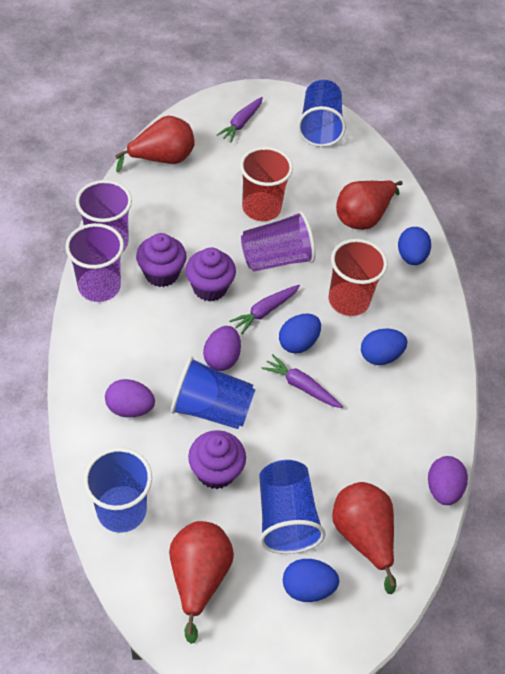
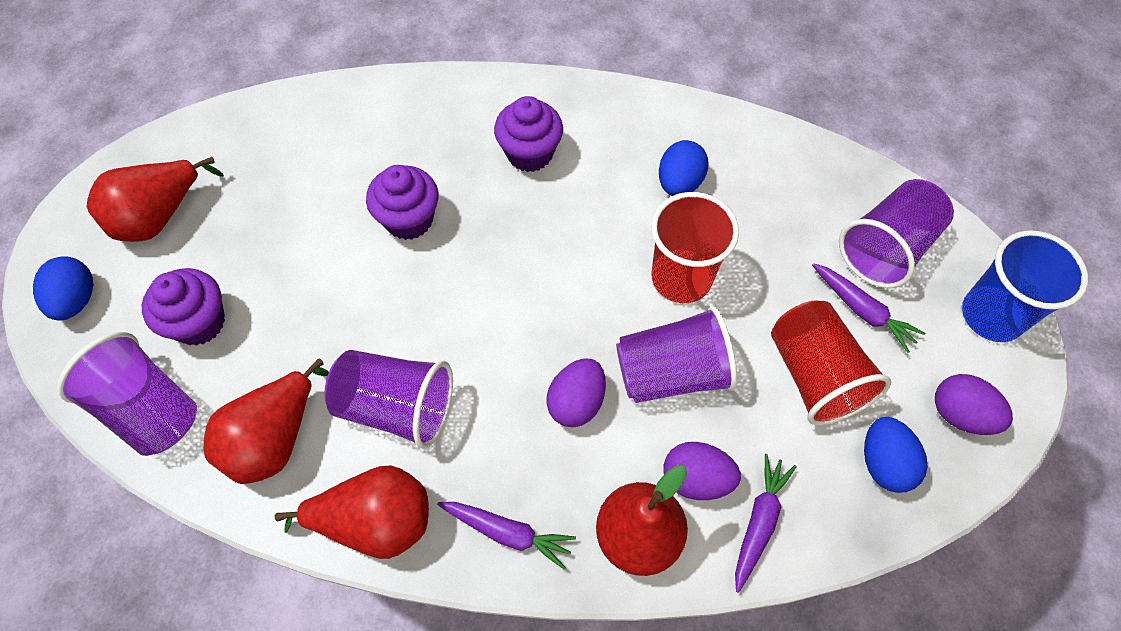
blue cup: [83,447,152,533] [171,356,255,429] [259,460,326,554] [297,80,346,147] = 4 -> [962,230,1088,342] = 1
blue egg: [279,313,321,354] [283,559,339,602] [361,328,407,365] [398,227,431,265] = 4 -> [33,256,93,320] [659,140,709,196] [864,417,928,493] = 3
purple cup: [65,223,124,302] [76,180,132,251] [241,211,316,272] = 3 -> [57,332,197,456] [324,350,453,449] [616,306,737,403] [839,179,954,288] = 4

